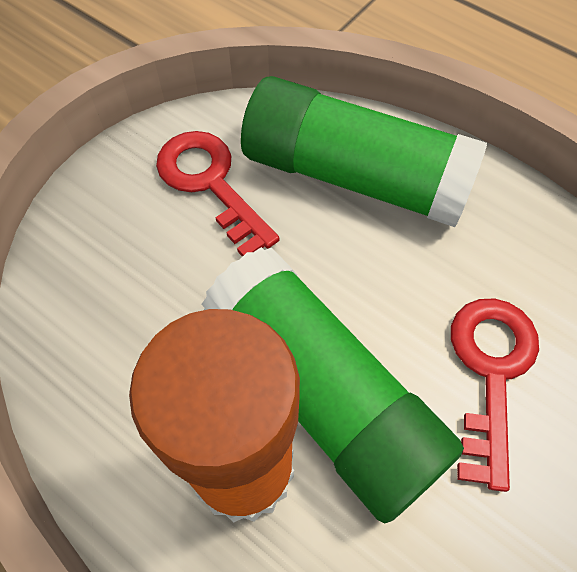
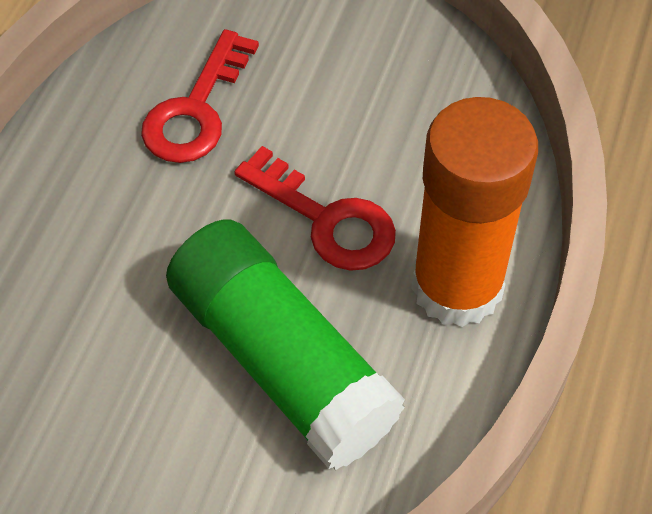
green glue stick: [202,247,464,524] [241,76,487,227] = 2 -> [166,219,405,470] = 1

